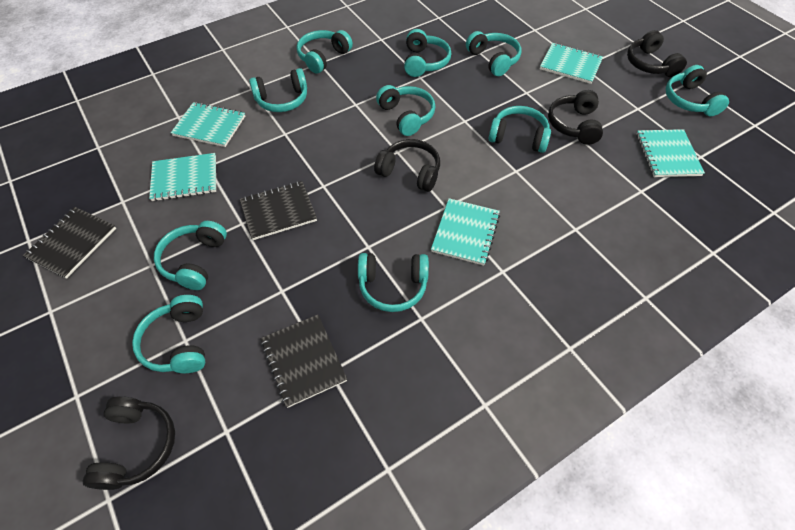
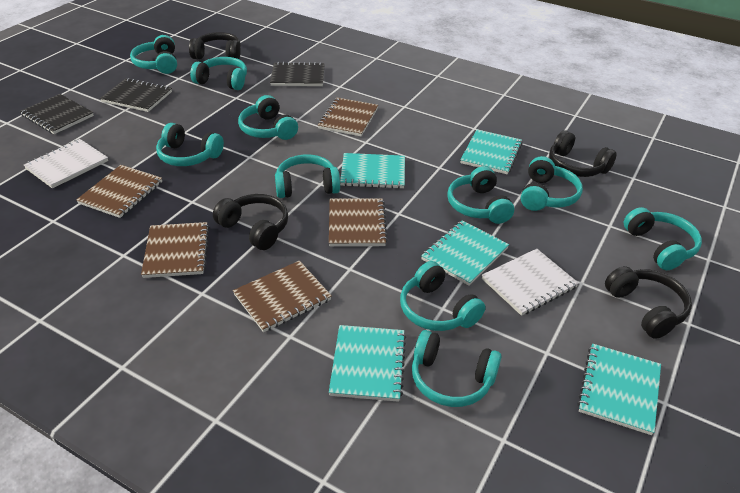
brown notebook: none = 0 -> [76,165,162,218] [141,222,209,278] [233,261,332,332] [318,98,378,136] [329,198,388,246] = 5
white notebook: none = 0 -> [24,139,108,188] [482,249,579,316] = 2

